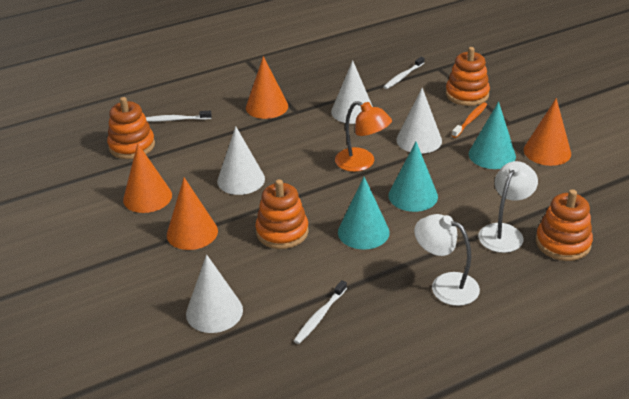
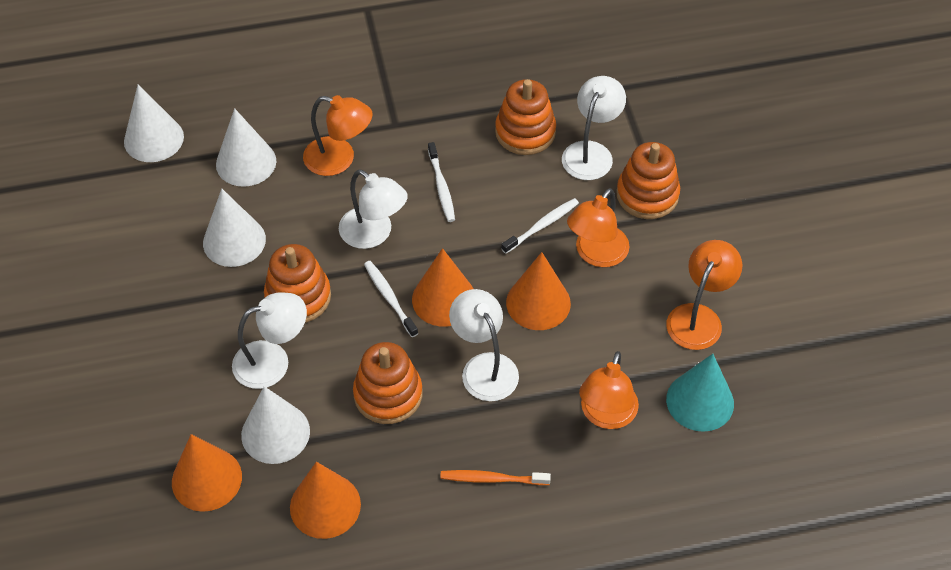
orange lamp: [335,101,392,172] = 1 -> [303,95,373,176] [567,188,630,267] [579,351,639,429] [666,240,742,350] = 4
turquoise cone: [338,177,389,250] [388,142,438,212] [469,101,516,169] = 3 -> [666,354,734,432] = 1
white lamp: [414,214,480,306] [478,161,538,253] = 2 -> [232,293,307,389] [339,170,408,249] [449,289,519,401] [562,76,626,180] = 4

